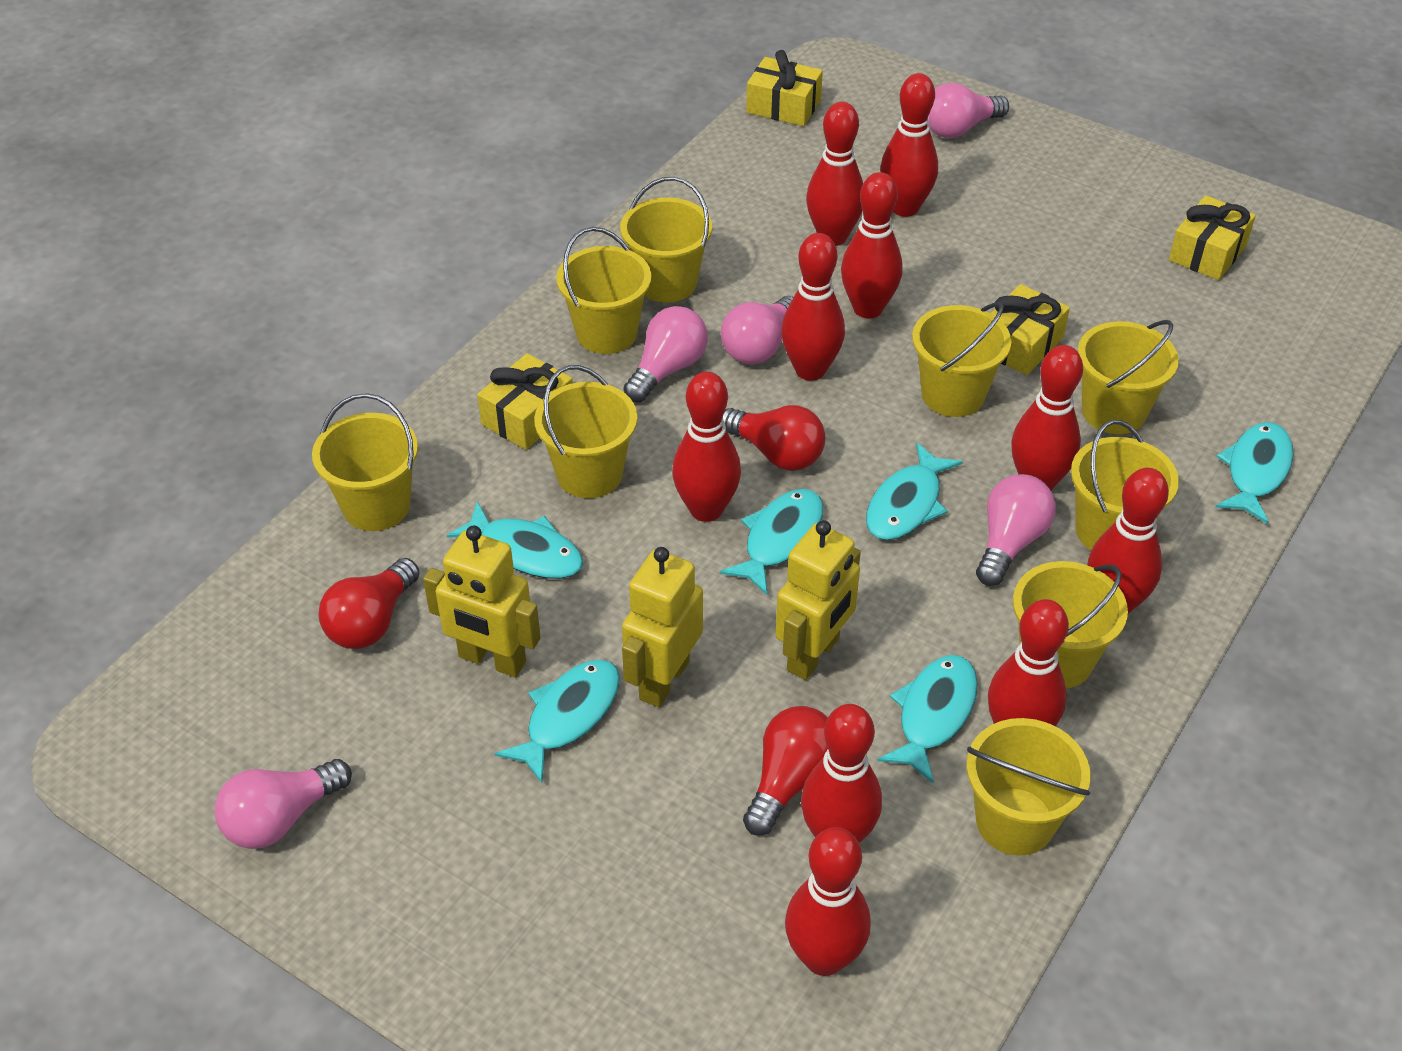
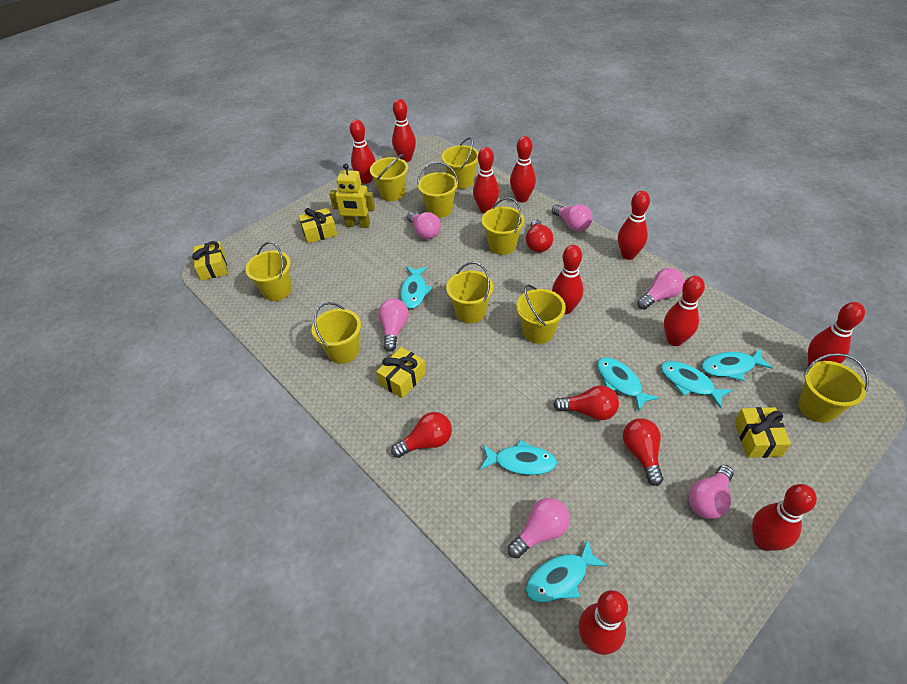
pink light bulb: [215,759,352,849] [624,306,708,402] [721,296,794,364] [928,83,1009,138] [976,474,1056,586] = 5 -> [378,299,409,352] [407,211,441,239] [508,498,570,559] [552,204,593,231] [637,268,685,310] [688,465,734,519] = 6
red light bulb: [318,558,420,649] [723,405,825,471] [743,706,828,836] = 3 -> [391,412,452,458] [526,219,553,252] [553,385,619,420] [623,418,663,486] = 4
yellow robot: [423,525,541,677] [622,547,703,707] [776,520,861,680] = 3 -> [329,163,375,228] = 1

